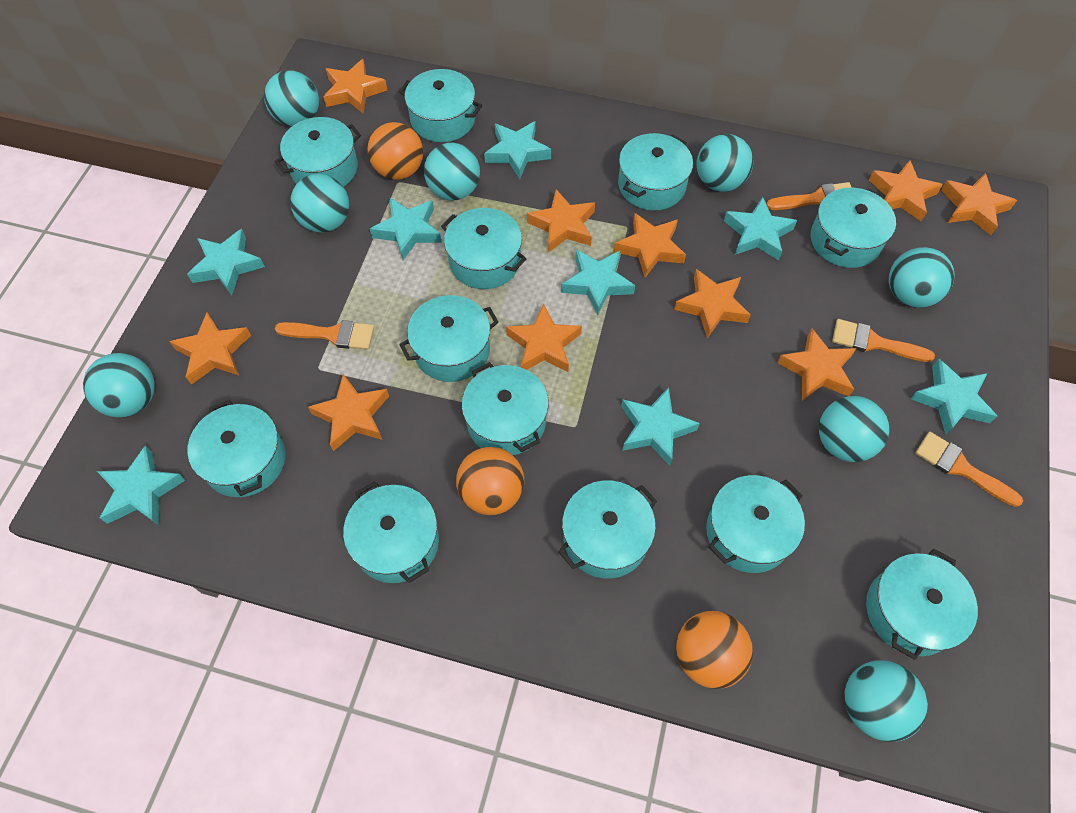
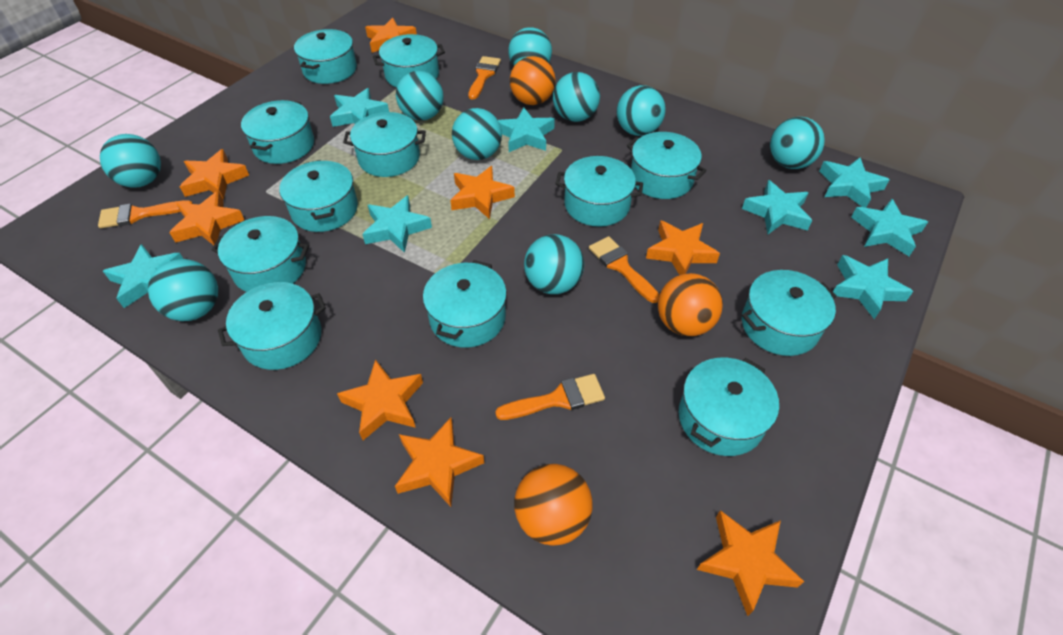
orange star: [169,313,251,385] [308,374,389,451] [324,59,387,114] [506,303,582,372] [527,189,595,253] [614,213,686,278] [674,269,751,338] [777,329,856,401] [869,160,943,221] [941,173,1017,235] = 10 -> [169,191,244,245] [180,149,249,199] [337,359,423,440] [365,18,417,53] [395,418,484,507] [450,166,515,219] [646,220,720,275] [697,510,804,616] = 8
turquoise ball: [83,353,155,417] [264,70,319,126] [290,174,349,233] [424,143,480,201] [696,134,753,192] [819,396,889,462] [844,660,928,742] [889,247,955,308] = 8 -> [100,134,161,188] [148,259,218,321] [396,71,444,121] [452,108,502,160] [508,27,552,66] [524,234,584,294] [553,72,600,122] [617,85,666,136] [770,117,825,169] = 9

